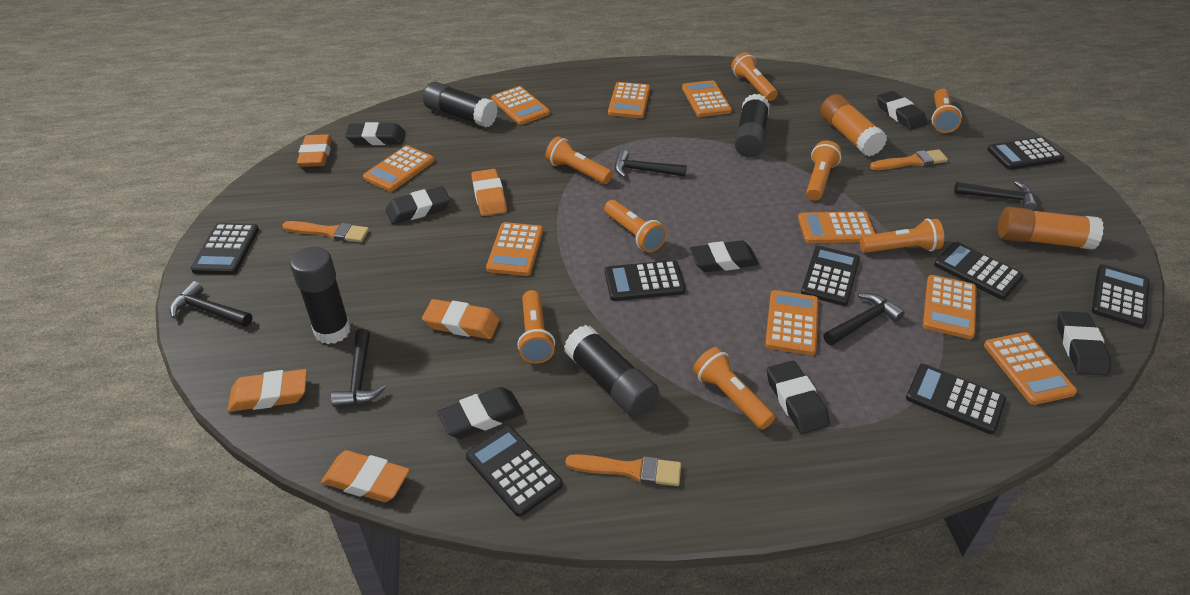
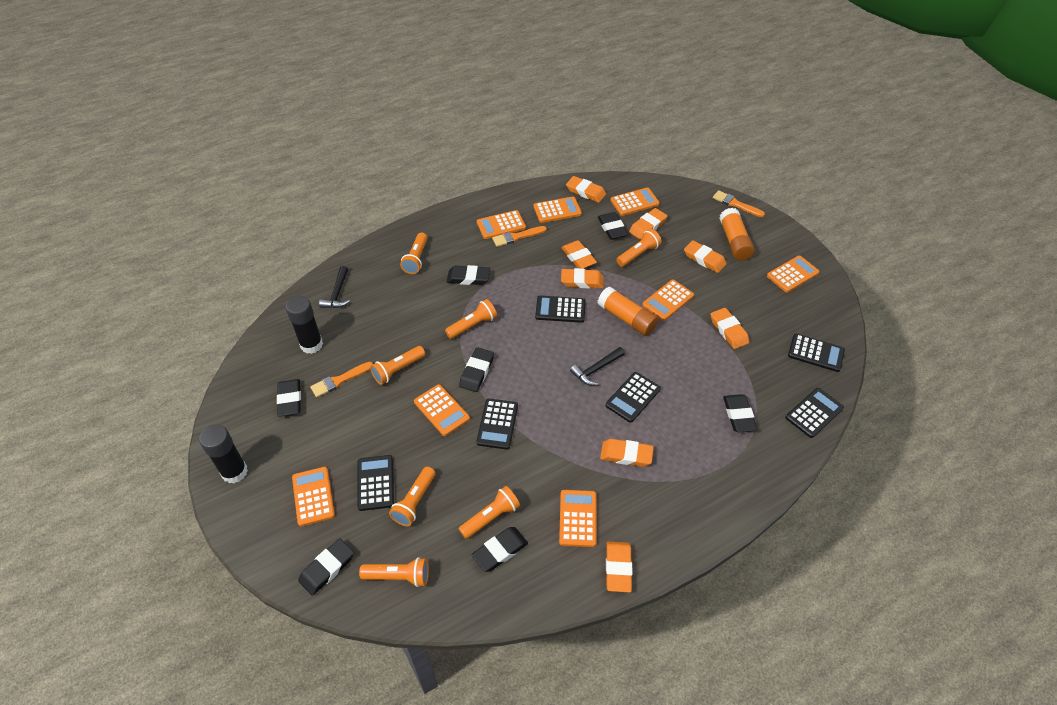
black calculator: [191,223,259,275] [466,426,563,517] [605,260,686,301] [801,246,860,306] [906,364,1006,434] [934,242,1024,300] [987,137,1064,170] [1092,264,1149,328] = 8 -> [357,455,394,511] [476,399,518,450] [535,296,586,323] [605,372,661,423] [786,388,844,438] [788,333,845,372] = 6
black glue stick: [290,247,351,344] [423,82,498,127] [564,325,659,417] [734,94,770,158] = 4 -> [199,424,248,483] [285,296,323,354] = 2
black hammer: [170,281,252,327] [331,329,386,407] [615,150,687,178] [823,293,905,345] [954,181,1037,210] = 5 -> [319,266,350,308] [570,347,625,385] = 2
orange calculator: [363,145,434,192] [486,222,543,276] [491,86,550,125] [608,82,650,118] [682,80,732,117] [765,290,819,355] [798,211,876,243] [923,275,977,339] [984,332,1077,405] = 9 -> [292,467,335,526] [414,384,470,436] [477,210,526,239] [533,197,582,223] [559,490,597,547] [610,187,660,216] [642,280,694,321] [767,256,820,293] = 8
orange eraser: [228,369,307,412] [297,134,332,167] [321,450,410,502] [422,299,500,339] [471,169,507,216] = 5 -> [561,240,597,269] [561,268,604,289] [566,176,606,203] [600,439,654,467] [606,542,632,592] [629,208,667,240] [684,240,727,273] [710,308,749,349] = 8
orange flashlight: [517,290,555,364] [545,136,613,184] [604,200,667,252] [693,347,775,430] [731,52,778,101] [806,141,841,201] [860,219,944,253] [932,89,962,133] = 8 -> [359,557,429,587] [370,346,425,385] [389,467,436,526] [400,232,428,274] [445,299,497,339] [459,486,520,539] [616,229,662,267] = 7

